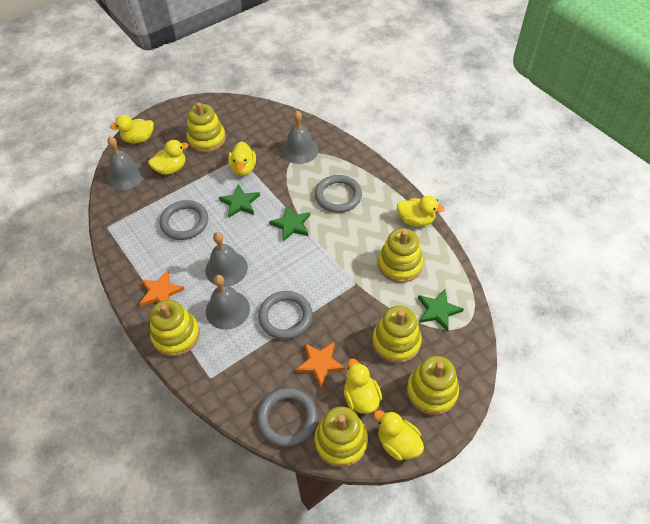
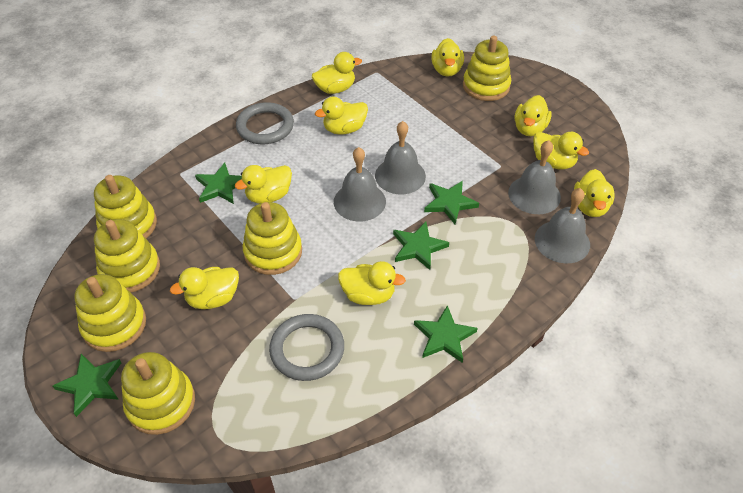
green star: [219,184,260,218] [269,206,310,241] [418,289,464,332] = 3 -> [53,354,121,417] [195,163,242,204] [393,222,449,270] [414,305,478,363] [424,181,479,224] = 5
grey ring: [160,200,208,240] [257,388,317,447] [258,291,313,339] [315,175,362,213] = 4 -> [236,102,294,144] [269,314,344,381] = 2
orange star: [139,270,185,306] [296,342,345,387] = 2 -> none = 0
yellow duck: [110,115,154,143] [148,140,189,175] [228,141,256,176] [344,359,382,414] [374,410,424,460] [397,196,445,226] = 6 -> [170,267,239,309] [235,165,292,204] [312,52,362,94] [315,96,368,135] [338,261,406,305] [431,38,464,77] [515,95,552,136] [533,132,589,170] [574,169,614,217] = 9

